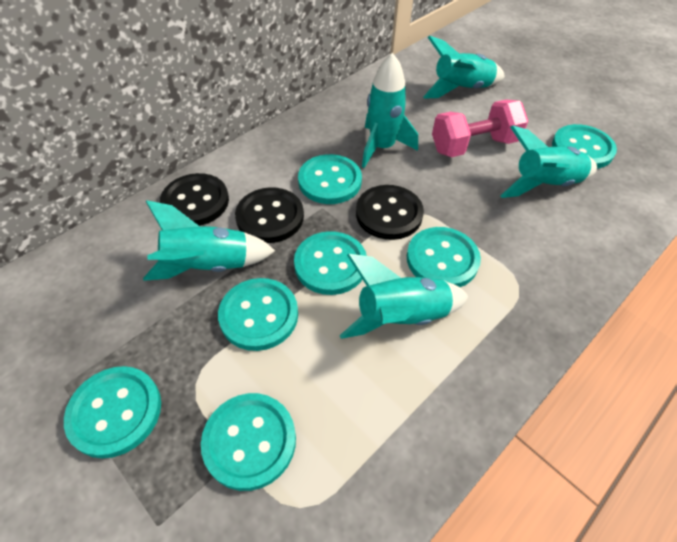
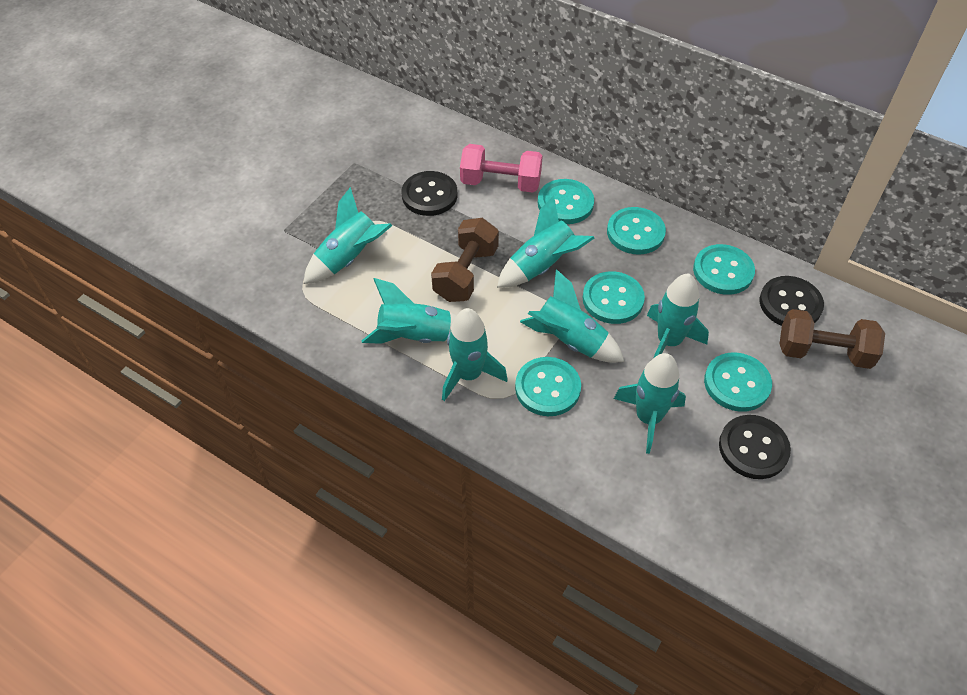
brown dumbbell: none = 0 -> [431,218,499,302] [779,309,885,369] = 2
turquoise button: [64,366,161,459] [201,393,296,491] [218,278,298,351] [294,231,367,295] [298,154,362,204] [407,227,481,287] [552,124,617,169] = 7 -> [515,357,581,416] [538,179,594,224] [583,271,645,324] [607,207,666,255] [693,244,755,295] [704,352,772,412] = 6
turquoise rocket: [143,200,275,281] [339,254,469,339] [362,53,418,168] [423,36,505,99] [501,125,597,198] = 5 -> [304,187,392,284] [362,278,457,344] [442,308,508,401] [497,195,595,288] [520,269,624,363] [614,353,686,454] [647,273,709,358] = 7

